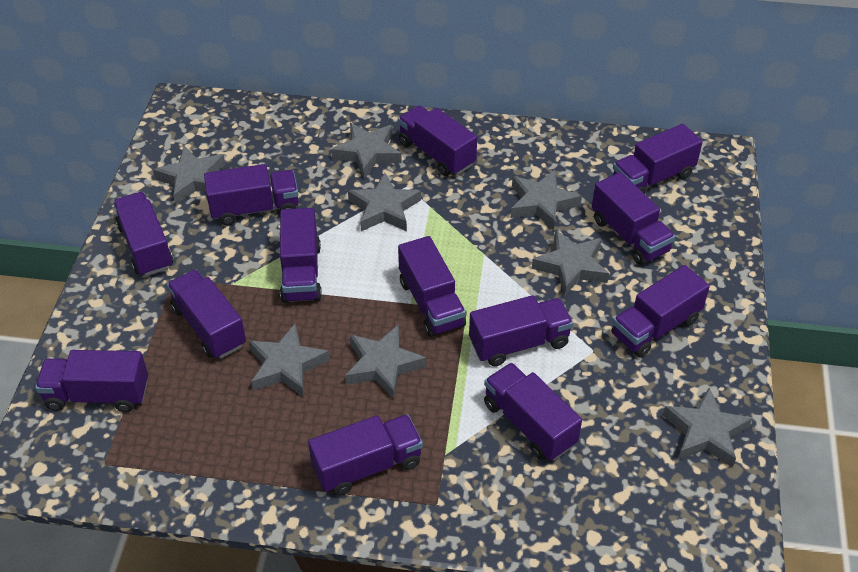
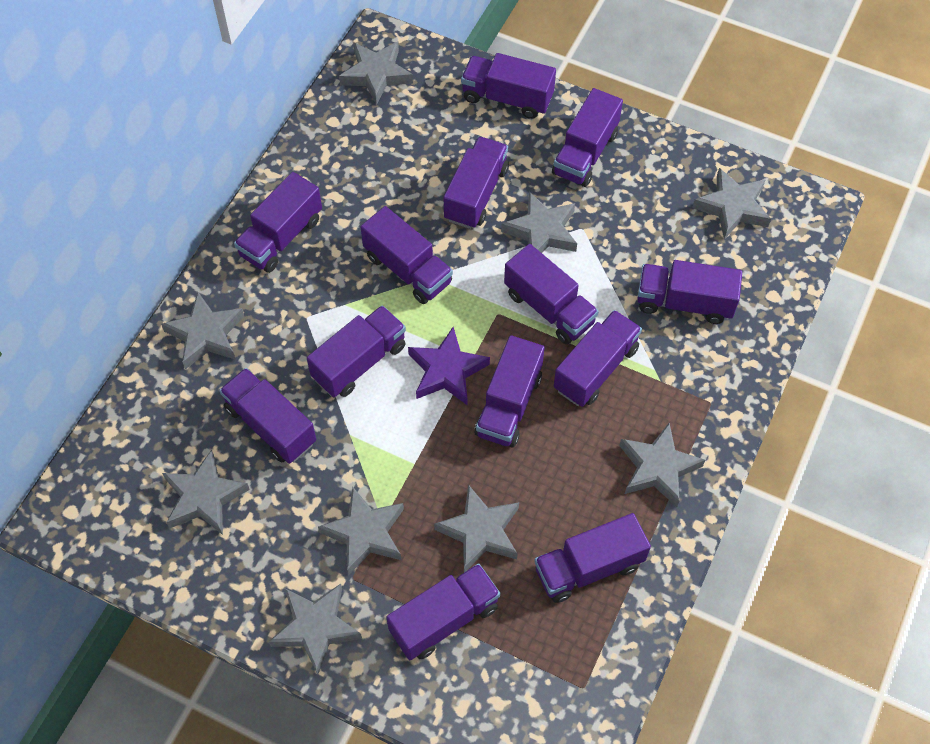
grey star: [153,146,225,204] [249,324,330,397] [331,123,402,179] [345,324,426,399] [348,173,421,231] [511,170,582,230] [532,230,609,296] [663,388,752,468] = 8 -> [161,292,244,370] [162,450,250,535] [269,584,362,675] [318,487,404,575] [339,42,413,105] [434,484,519,572] [501,192,577,253] [619,423,705,507] [692,168,771,239] = 9
purple star: none = 0 -> [408,327,490,405] = 1

